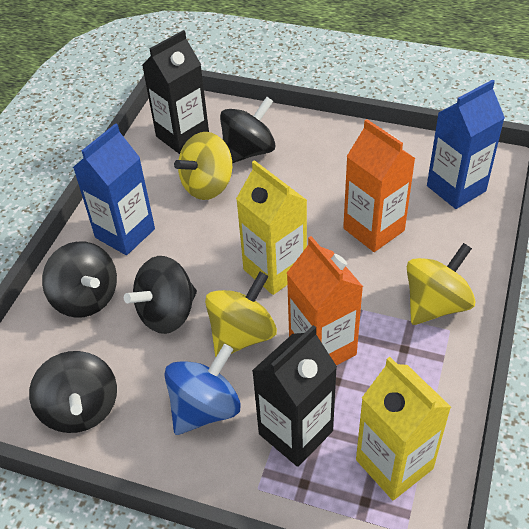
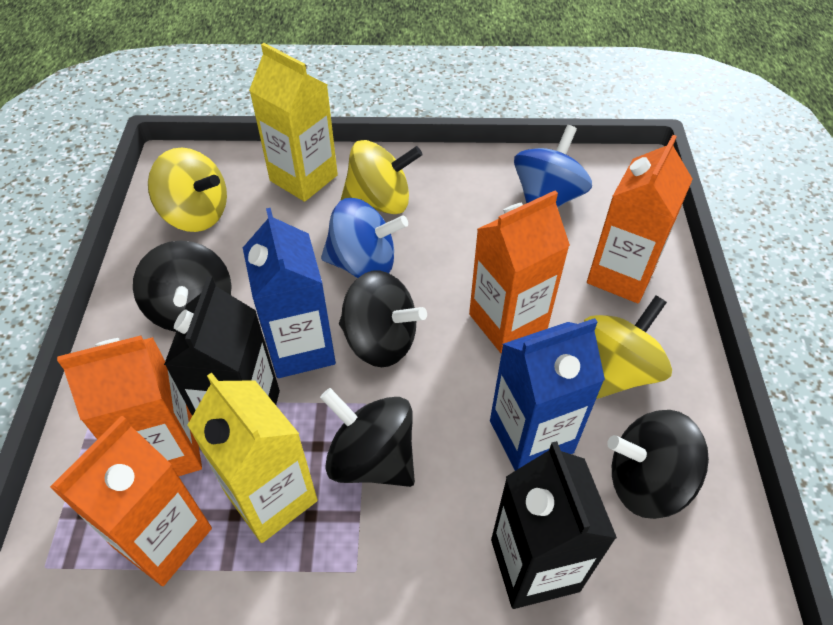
blue spinning top: [164,344,241,435] = 1 -> [321,198,408,278] [514,125,592,208] = 2
orange carton: [287,236,363,366] [343,119,415,252] = 2 -> [50,416,212,586] [57,336,202,476] [469,191,570,354] [587,135,693,303] = 4

